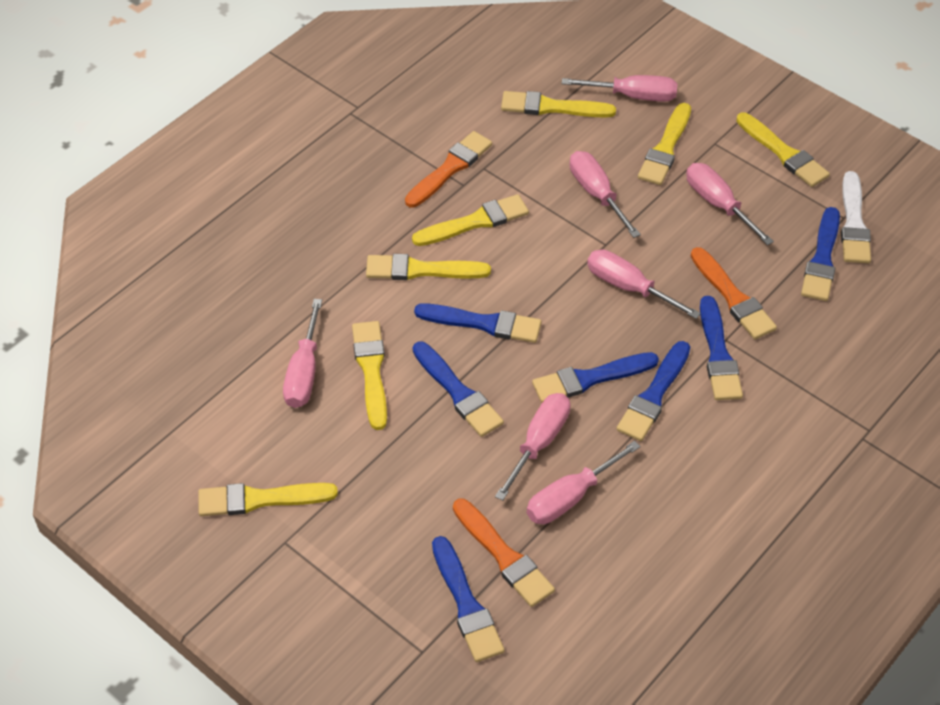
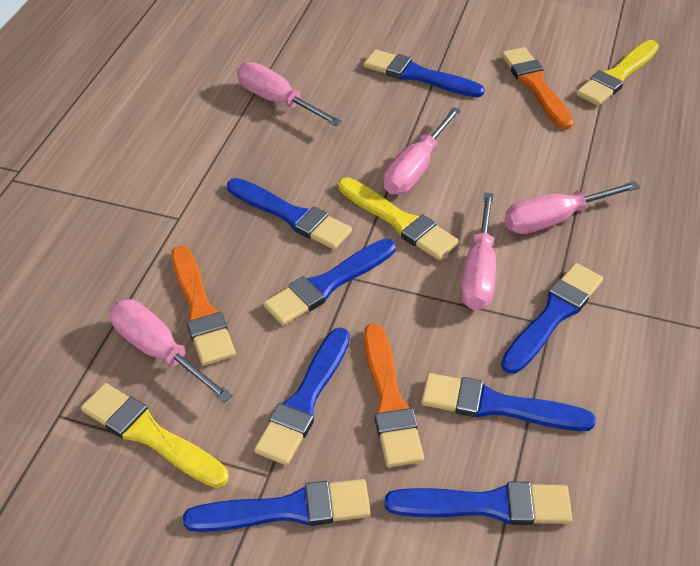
blue brush: [413,341,504,437] [414,303,542,343] [432,536,505,662] [532,352,659,403] [617,341,690,441] [700,296,743,400] [801,207,840,301] = 7 -> [183,479,371,532] [227,178,352,250] [254,327,350,465] [264,238,396,325] [364,49,485,98] [385,482,573,525] [421,373,596,431] [501,263,603,374] = 8
pink screwdriver: [283,299,322,408] [495,393,570,501] [526,441,641,524] [562,75,677,102] [569,151,641,238] [587,249,701,319] [686,163,774,245] = 7 -> [110,299,232,403] [237,62,342,126] [384,107,461,195] [461,192,496,310] [504,181,640,234] = 5
white brush: [841,171,871,263] = 1 -> none = 0
yellow brush: [198,483,338,516] [352,321,387,430] [366,254,491,280] [412,194,529,246] [501,91,616,118] [638,103,691,185] [736,113,830,187] = 7 -> [81,383,228,488] [338,177,459,260] [576,40,659,106] = 3

